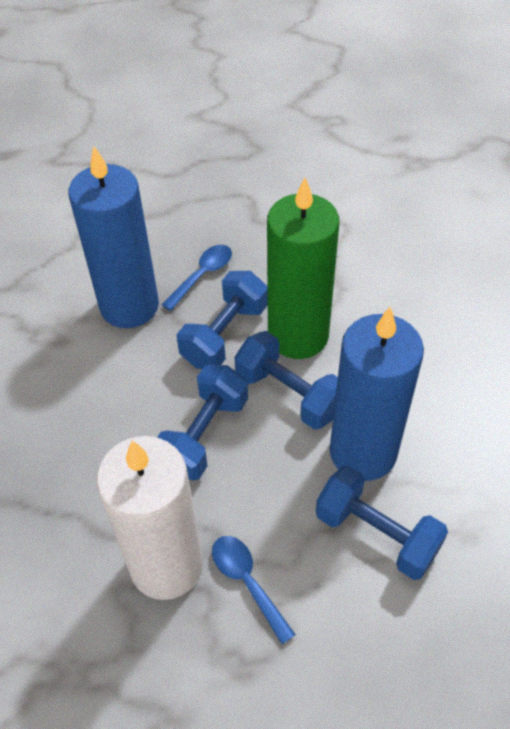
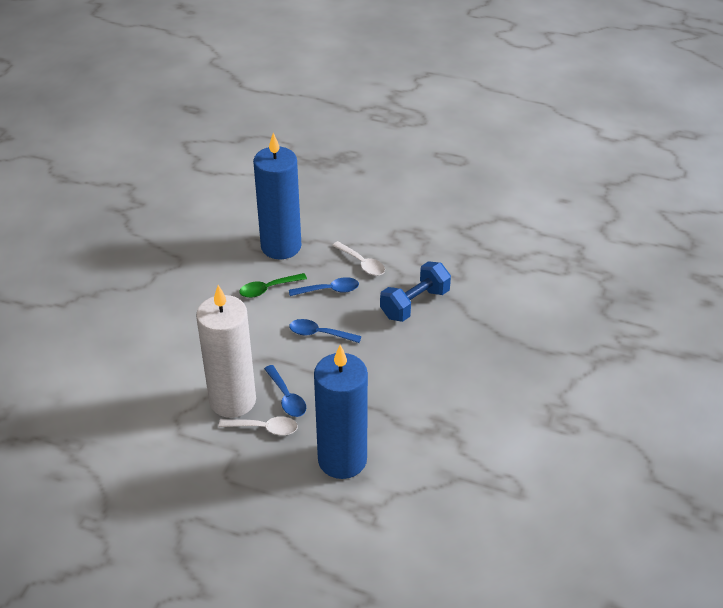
blue dumbbell: [157,365,248,480] [177,271,268,369] [234,331,338,430] [316,466,448,580] = 4 -> [380,261,451,322] = 1
blue spoon: [162,245,232,311] [212,536,296,644] = 2 -> [264,365,306,417] [289,277,359,296] [289,319,362,343] = 3
green candle: [267,177,339,359] = 1 -> none = 0
green spoon: none = 0 -> [239,273,307,298] = 1
white spoon: none = 0 -> [219,417,298,435] [332,241,385,276] = 2

